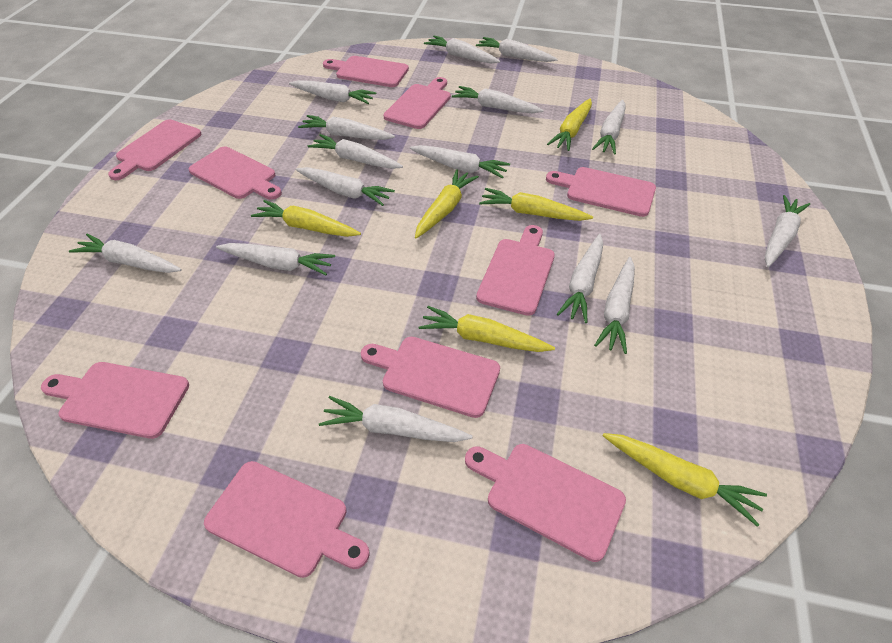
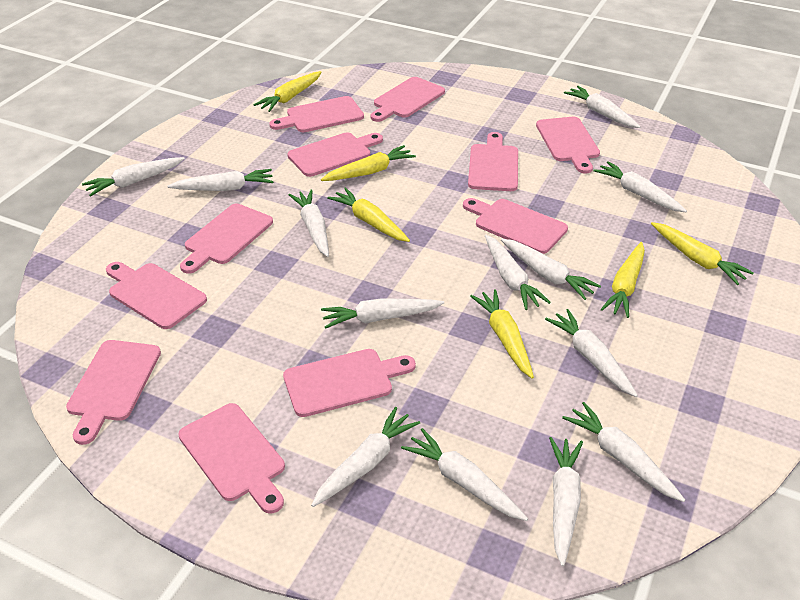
pink cutting board: [41,362,189,439] [108,119,201,180] [189,147,282,200] [204,461,370,578] [323,56,409,87] [361,337,500,418] [383,77,451,129] [465,444,626,562] [476,225,555,316] [546,167,656,217] = 10 -> [66,340,161,445] [106,262,207,329] [178,403,285,514] [180,204,273,274] [269,96,364,132] [283,349,416,417] [287,132,383,177] [370,77,445,122] [463,198,568,254] [468,132,518,191] [536,117,600,173] = 11
white carrot: [69,234,182,273] [216,243,335,275] [289,80,376,104] [296,167,395,206] [298,115,395,140] [308,134,403,169] [319,396,472,442] [410,145,510,178] [424,36,500,63] [452,86,544,113] [476,37,558,62] [557,234,603,323] [592,100,626,155] [594,257,635,354] [765,195,810,267] = 15 -> [82,157,185,197] [168,169,273,191] [288,189,329,257] [311,407,420,507] [321,298,444,329] [401,428,528,521] [485,235,551,310] [501,239,601,300] [545,309,638,397] [549,437,583,566] [562,402,685,502] [564,86,641,128] [594,161,687,212] = 13

